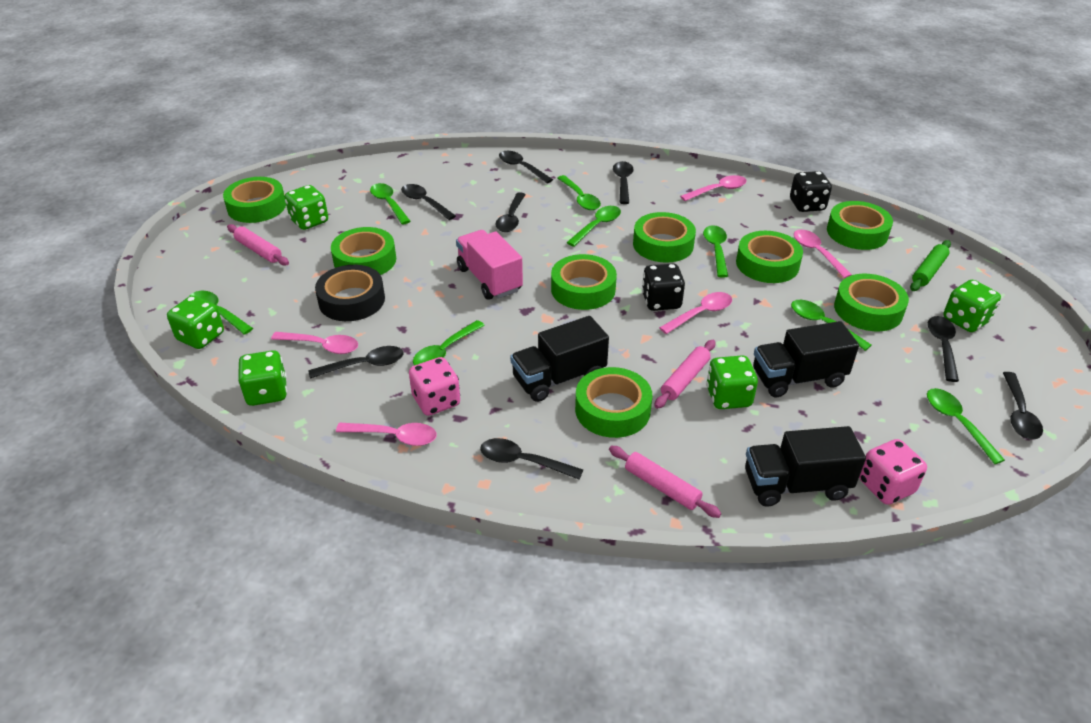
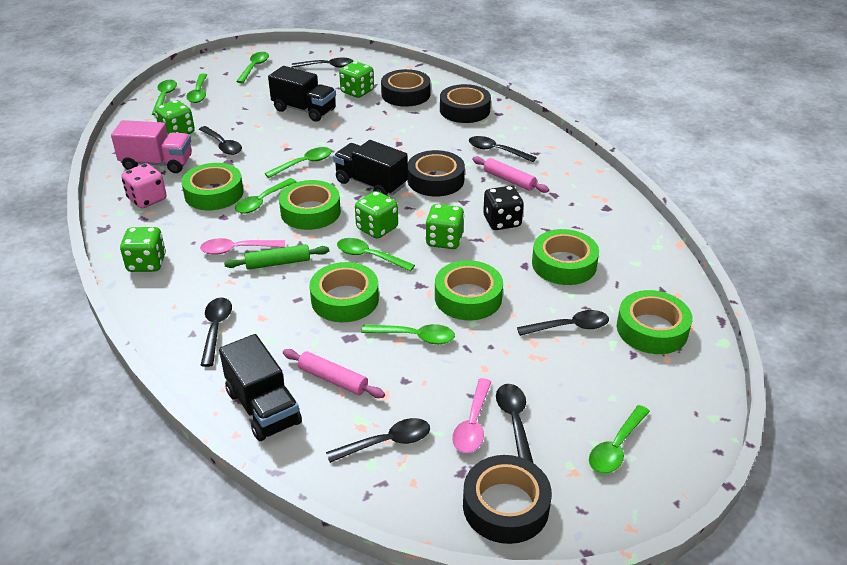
black dice: [642,263,685,311] [790,171,832,212] = 2 -> [483,186,524,230] = 1
black spoon: [308,346,404,379] [401,184,456,220] [480,438,583,480] [495,192,526,232] [499,151,553,183] [613,161,634,204] [928,316,959,382] [1003,372,1043,439] = 8 -> [199,126,242,155] [200,298,232,367] [292,57,354,68] [326,418,430,463] [469,136,537,162] [496,384,533,463] [517,310,609,336] = 7
black tape: [315,265,385,321] = 1 -> [381,69,431,107] [408,150,465,196] [440,84,491,123] [463,455,552,544] = 4
green tape: [223,177,286,223] [331,227,396,275] [551,254,617,310] [575,367,653,438] [633,212,696,263] [736,231,803,283] [827,201,893,250] [834,274,909,331] = 8 -> [182,163,244,210] [279,180,341,230] [310,262,379,322] [435,260,503,320] [532,229,599,285] [617,290,692,354] = 6
pink dice: [409,357,460,416] [859,439,927,505] = 2 -> [121,163,167,208] = 1
pink rolling pin: [227,224,289,266] [609,446,721,518] [654,340,715,409] = 3 -> [283,349,385,398] [472,156,549,193] = 2
pink spoon: [271,332,358,354] [336,423,437,446] [659,292,732,334] [680,175,746,201] [794,229,852,279] = 5 -> [200,238,285,255] [452,378,492,453] = 2

